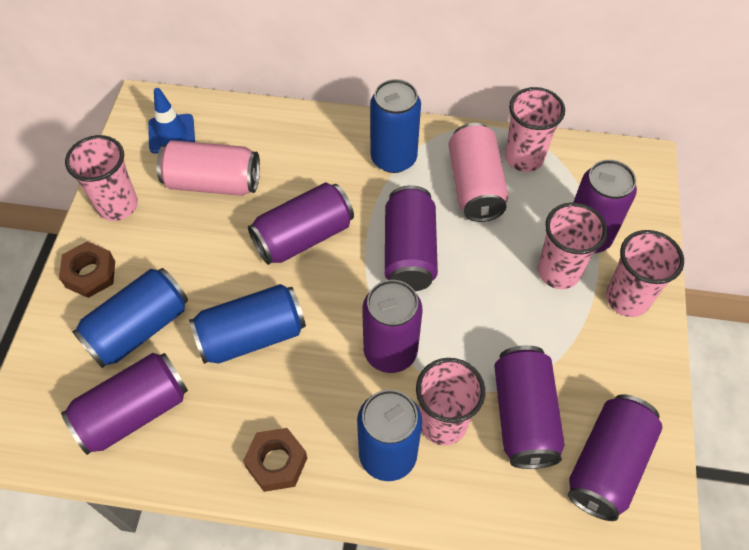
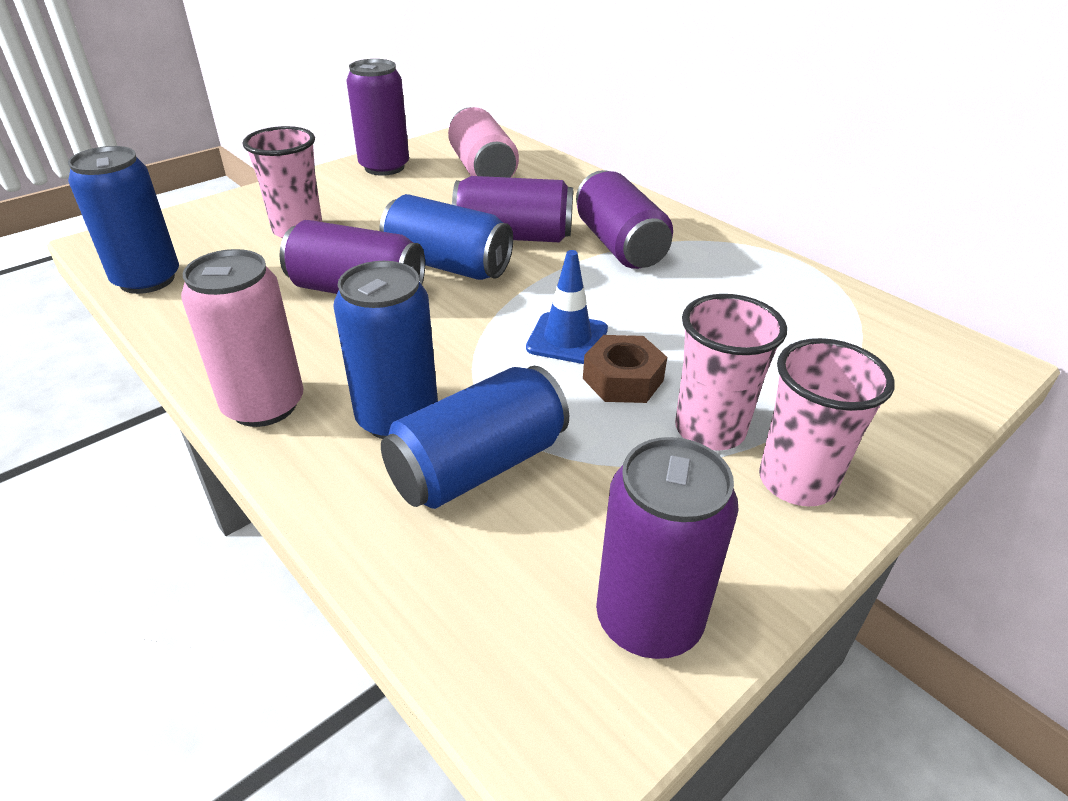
brown nut: [59,241,115,298] [243,428,307,492] = 2 -> [583,335,667,403] = 1
pink cup: [65,135,138,221] [416,358,485,446] [505,87,565,172] [538,202,608,289] [606,230,684,317] = 5 -> [242,126,322,238] [675,294,787,451] [759,338,895,506] = 3
purple can: [61,353,188,455] [248,183,354,265] [362,280,422,373] [385,185,438,291] [494,345,564,469] [568,394,662,521] [573,160,637,253] = 7 -> [280,220,425,294] [346,59,409,176] [452,176,573,242] [576,170,673,269] [596,437,739,659] = 5

